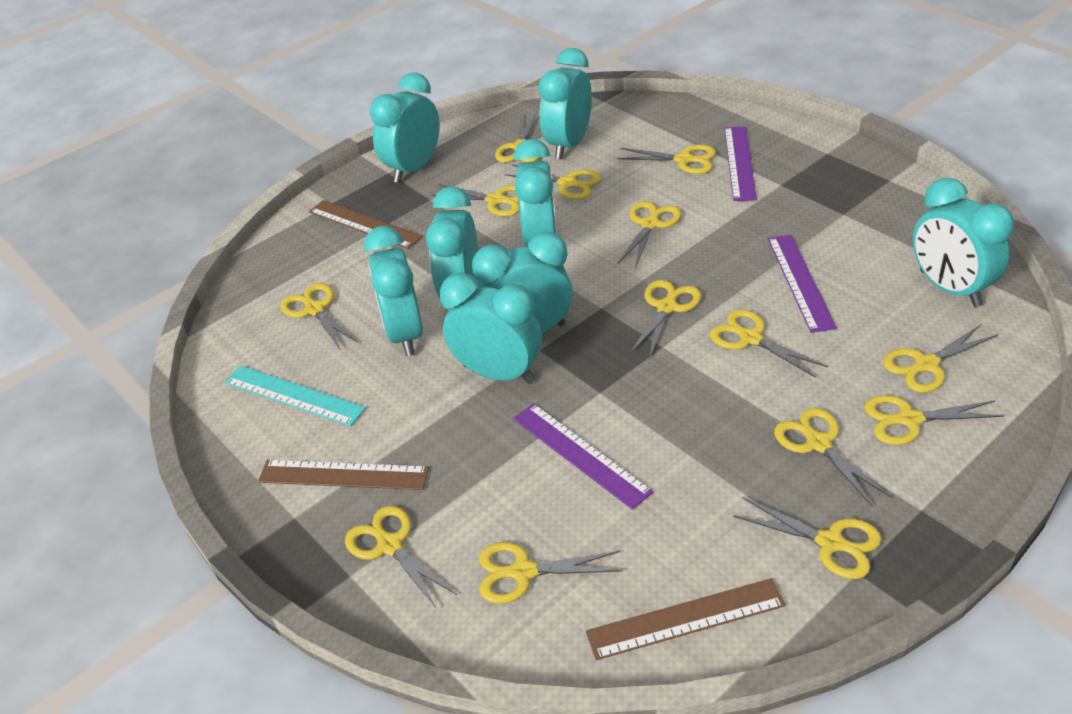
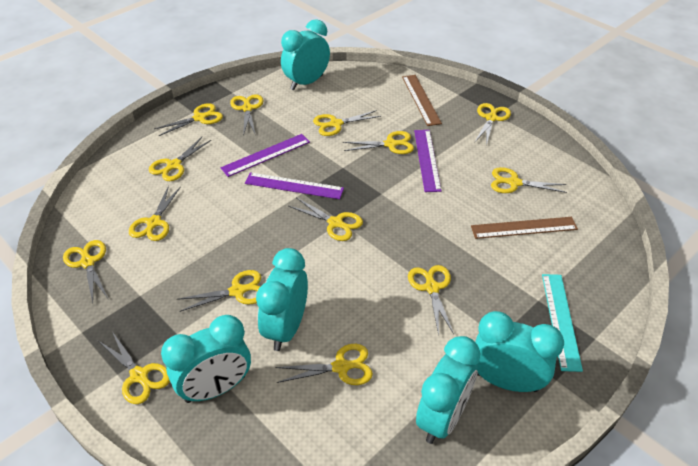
brown ruler: [258,460,429,490] [309,200,423,249] [586,578,786,660] = 3 -> [402,75,442,126] [471,217,578,239] = 2
turquoise clock: [364,226,423,356] [370,73,440,183] [426,187,478,298] [440,273,542,384] [472,232,573,333] [513,139,557,247] [538,48,592,159] [913,178,1014,307] = 8 -> [161,315,251,403] [256,248,308,351] [281,19,330,90] [416,336,481,444] [475,311,564,392] = 5

